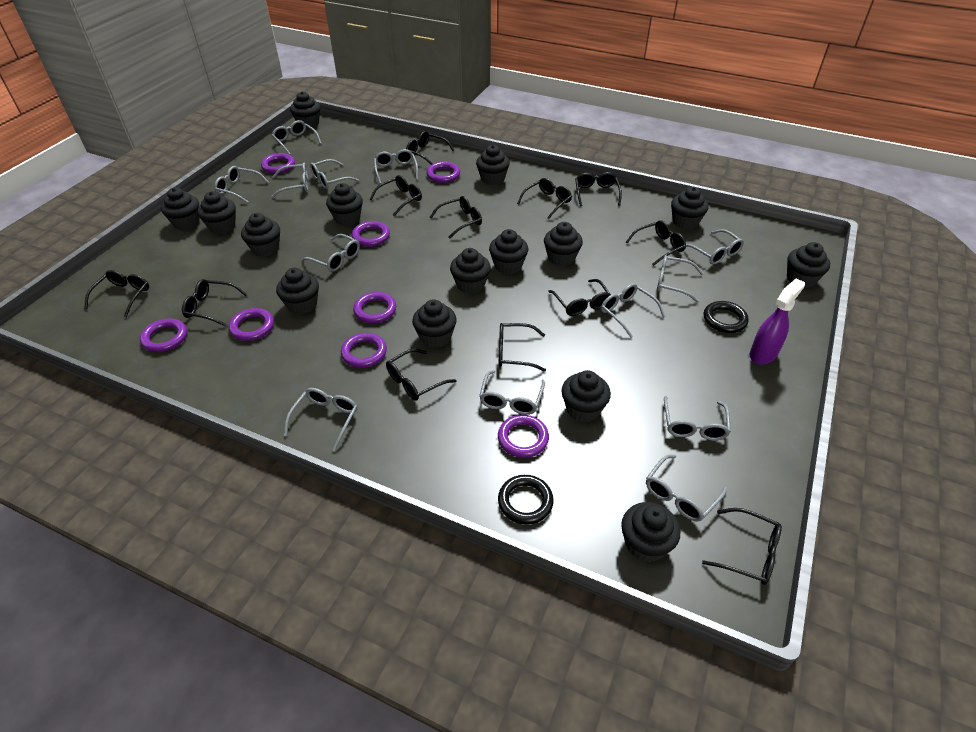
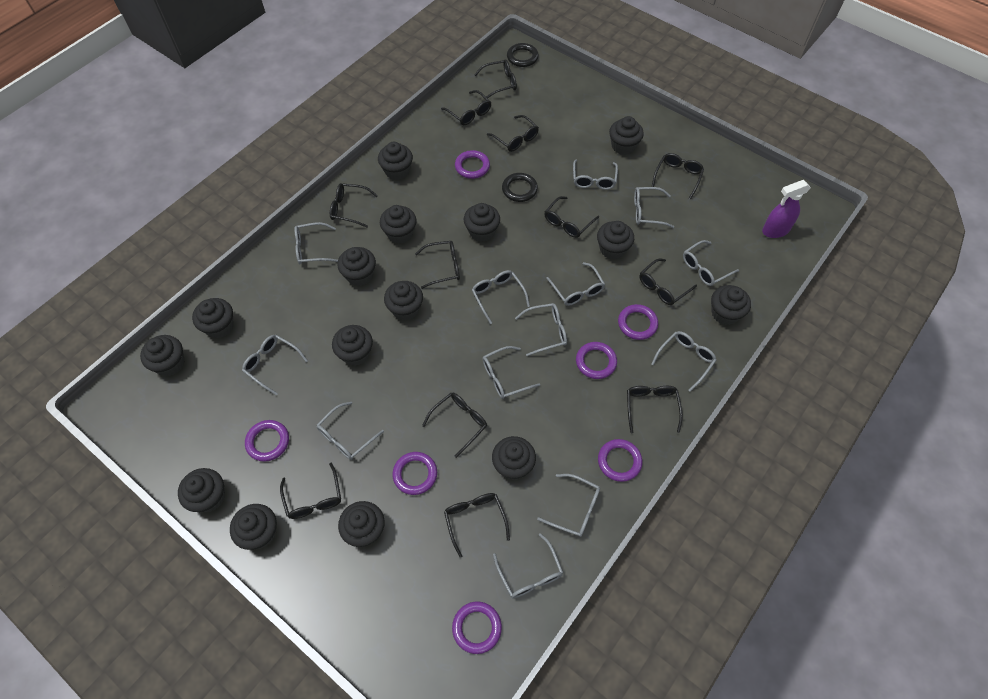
purple ring: [140,318,187,352] [229,308,274,341] [261,153,295,174] [341,333,387,368] [352,221,390,247] [353,292,396,323] [426,162,460,183] [498,415,549,458] = 8 -> [245,420,289,462] [392,452,437,495] [452,601,502,654] [455,150,490,179] [576,342,617,379] [598,439,642,482] [618,304,658,340] = 7

